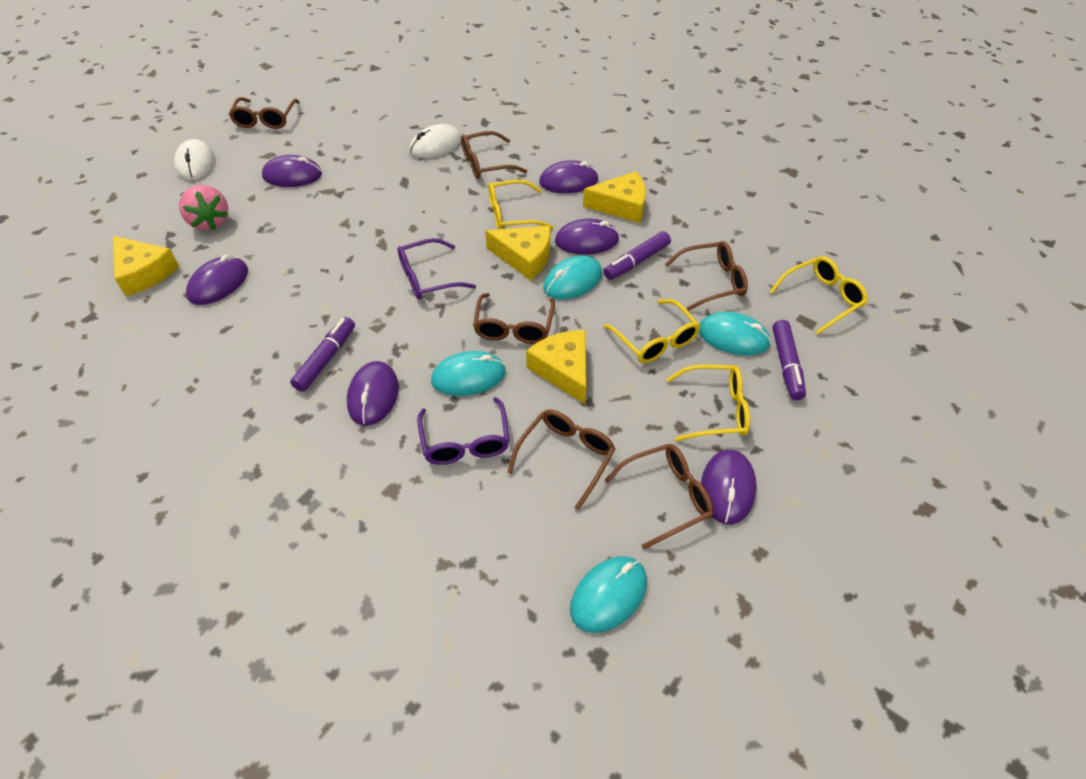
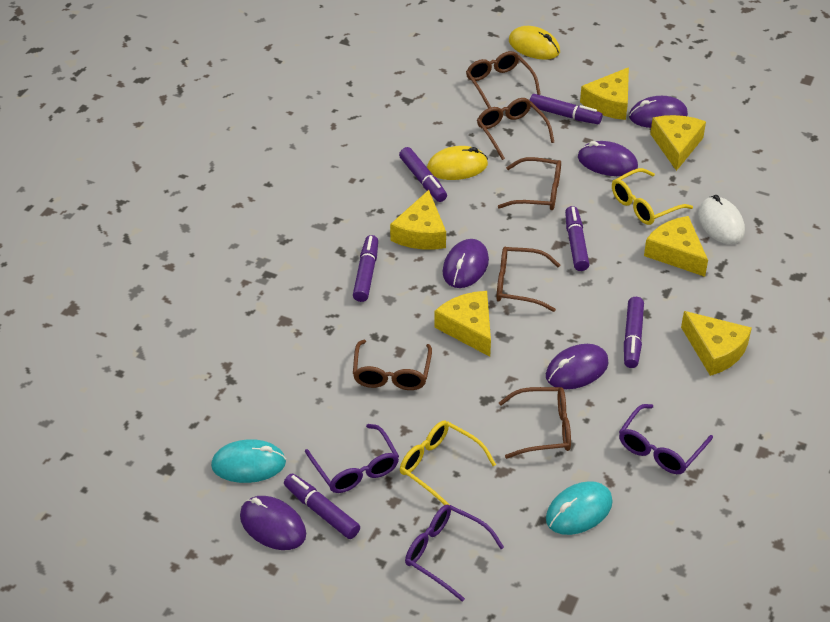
pink strawberry: [179,185,228,230] = 1 -> none = 0
purple glasses: [398,238,476,300] [417,397,510,465] = 2 -> [305,424,399,493] [405,505,504,602] [619,404,713,474] = 3
purple marker: [290,317,355,392] [604,231,671,280] [772,320,806,400] = 3 -> [284,474,360,539] [353,235,378,302] [399,147,447,202] [530,94,602,124] [565,206,589,271] [624,297,644,368] = 6
purple mouse: [186,255,248,305] [262,155,322,187] [347,361,399,426] [539,160,598,193] [555,219,619,255] [701,450,757,524] = 6 -> [240,496,306,550] [443,239,489,288] [546,344,609,389] [578,141,638,176] [629,96,688,128] = 5
turquoise mouse: [431,351,506,396] [543,255,602,300] [570,556,647,633] [699,312,771,356] = 4 -> [211,439,286,483] [546,481,613,535] = 2
white mouse: [174,139,215,180] [409,124,461,159] = 2 -> [698,195,745,244] = 1
yellow cheese: [113,236,179,296] [485,226,550,280] [526,330,587,404] [583,171,646,223] = 4 -> [390,190,446,250] [434,291,491,357] [580,67,629,120] [644,216,708,277] [650,115,706,171] [681,311,752,376] = 6
yellow glasses: [488,180,554,229] [604,299,700,363] [667,365,750,441] [770,256,868,334] = 4 -> [400,421,496,511] [612,168,693,225] = 2
yellow mouse: none = 0 -> [427,146,488,180] [509,26,560,60] = 2

